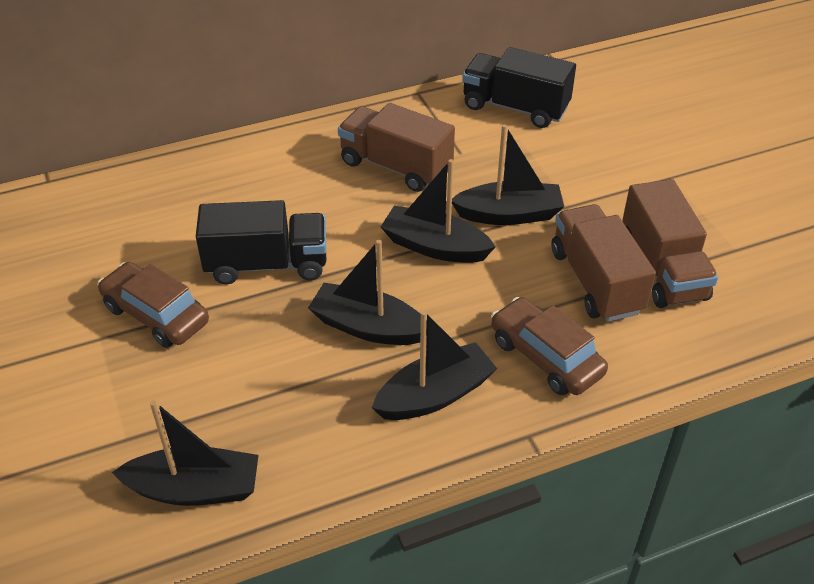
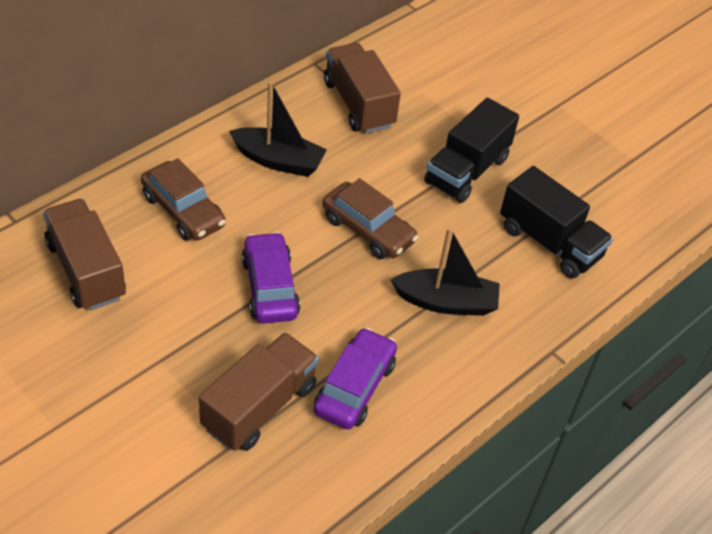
black boat: [112,400,258,506] [308,240,427,345] [372,311,497,420] [381,159,496,263] [452,124,564,225] = 5 -> [229,81,327,177] [391,227,500,316] = 2
purple car: none = 0 -> [242,232,300,324] [314,328,397,430] = 2

